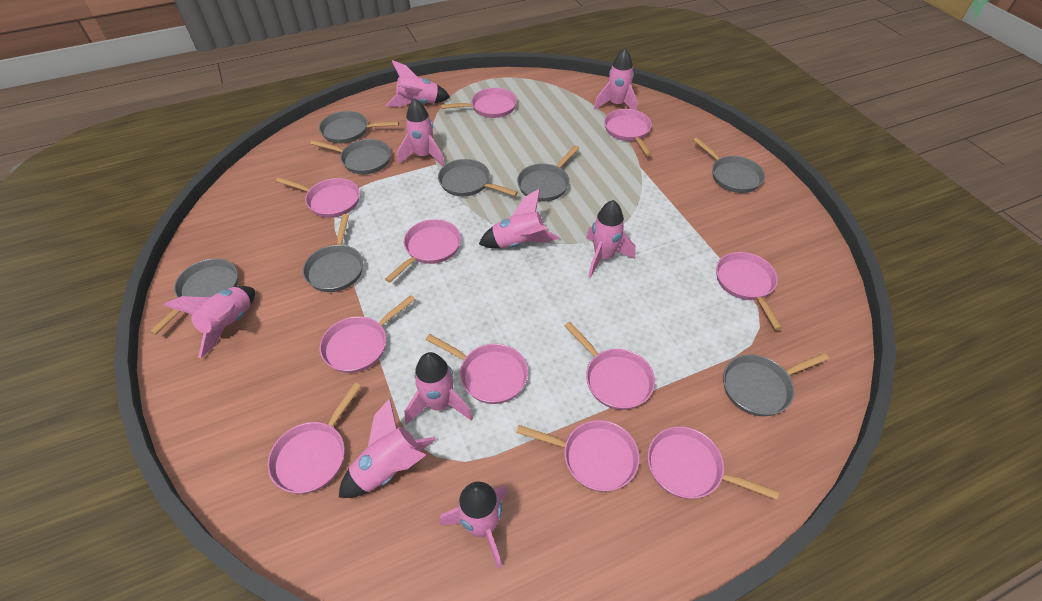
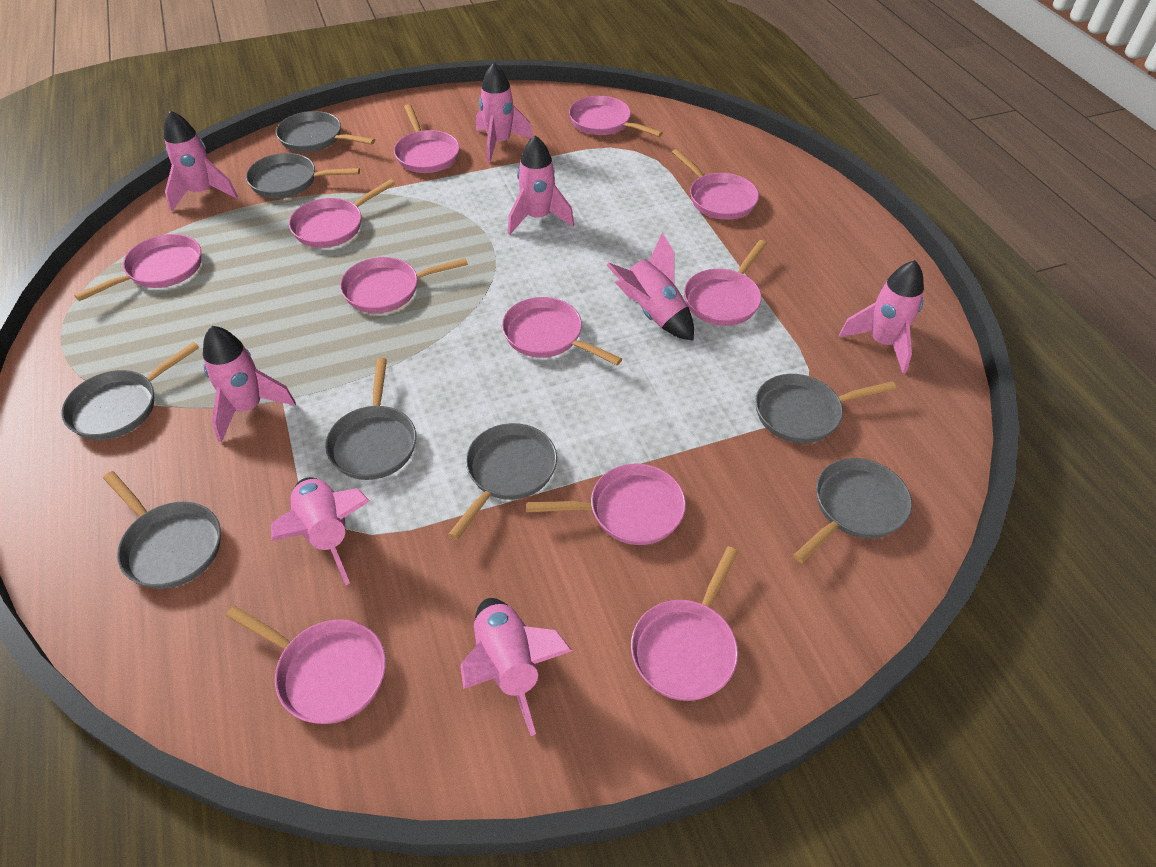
pink rocket: [164,286,255,358] [339,398,436,498] [386,60,450,107] [397,99,445,166] [404,352,473,425] [440,482,508,569] [479,189,560,248] [586,200,636,278] [594,49,638,110] = 9 -> [164,110,238,211] [203,326,296,443] [271,477,370,585] [460,598,572,736] [476,63,533,163] [508,135,574,235] [607,232,694,341] [839,260,924,374] = 8

